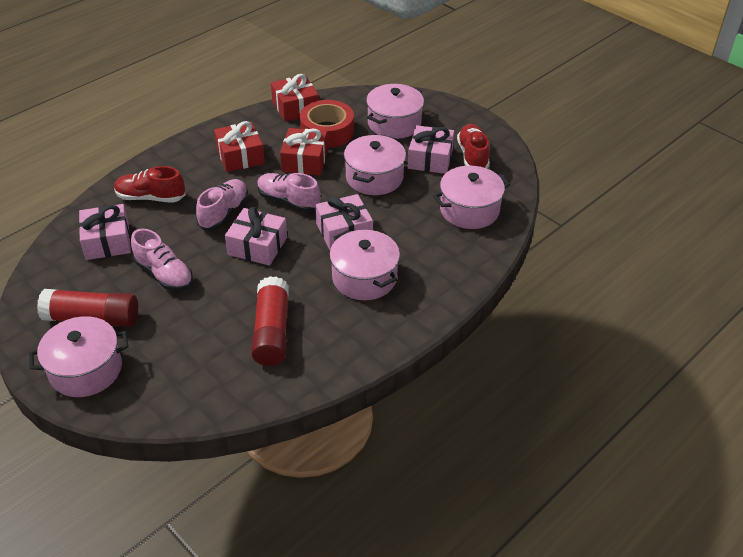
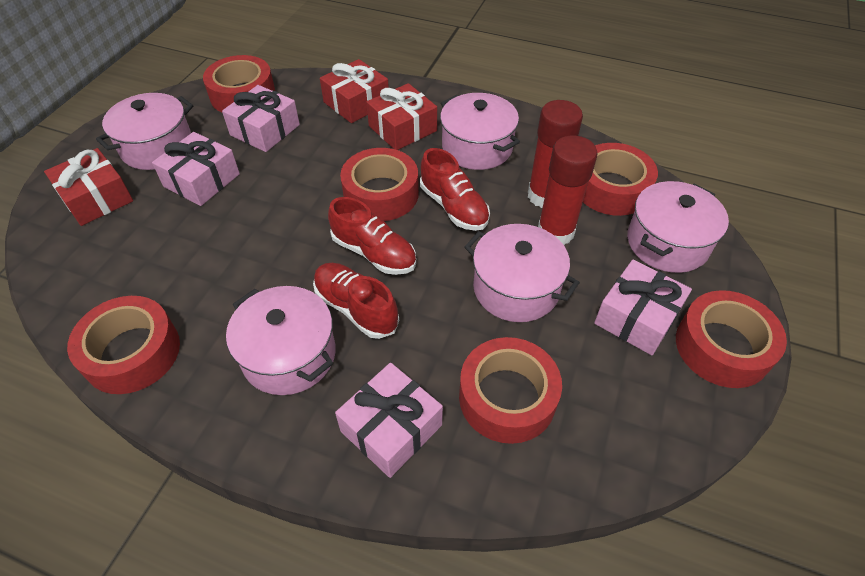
pink shoe: [131,229,193,291] [196,179,248,230] [257,173,321,212] = 3 -> none = 0
red shoe: [114,166,186,203] [457,124,490,169] = 2 -> [313,263,399,339] [328,197,416,275] [420,148,490,231] = 3
red tape: [300,100,354,148] = 1 -> [67,296,180,394] [203,55,275,112] [340,148,419,221] [459,337,562,444] [583,143,658,216] [676,290,787,388] = 6

